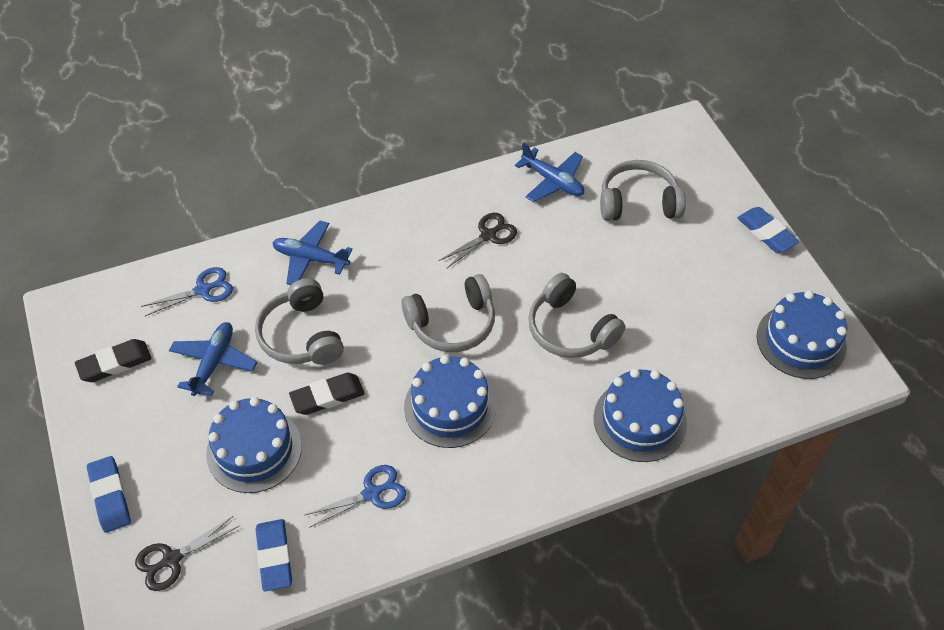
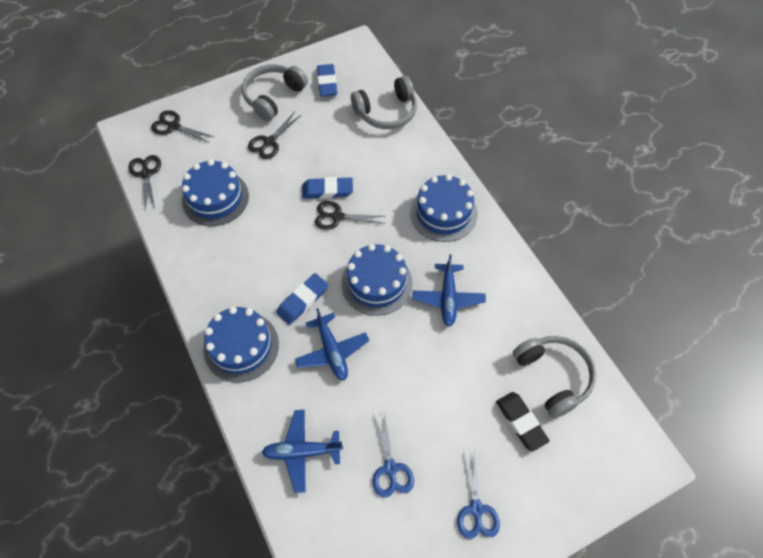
black eraser: [75,339,151,382] [289,373,365,415] = 2 -> [496,392,550,452] = 1
black scissors: [135,516,239,591] [439,213,517,269] = 2 -> [128,155,161,210] [151,110,214,143] [248,112,301,159] [315,201,386,230] = 4
grey headphones: [255,278,344,365] [401,274,495,352] [528,273,626,358] [600,160,686,221] = 4 -> [242,64,308,121] [351,76,417,129] [513,336,596,418] = 3

